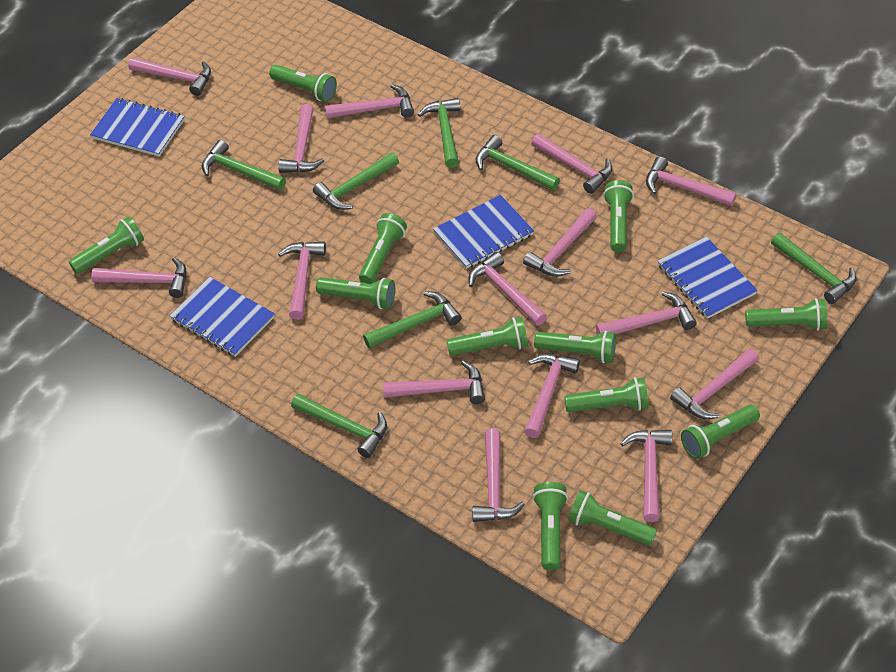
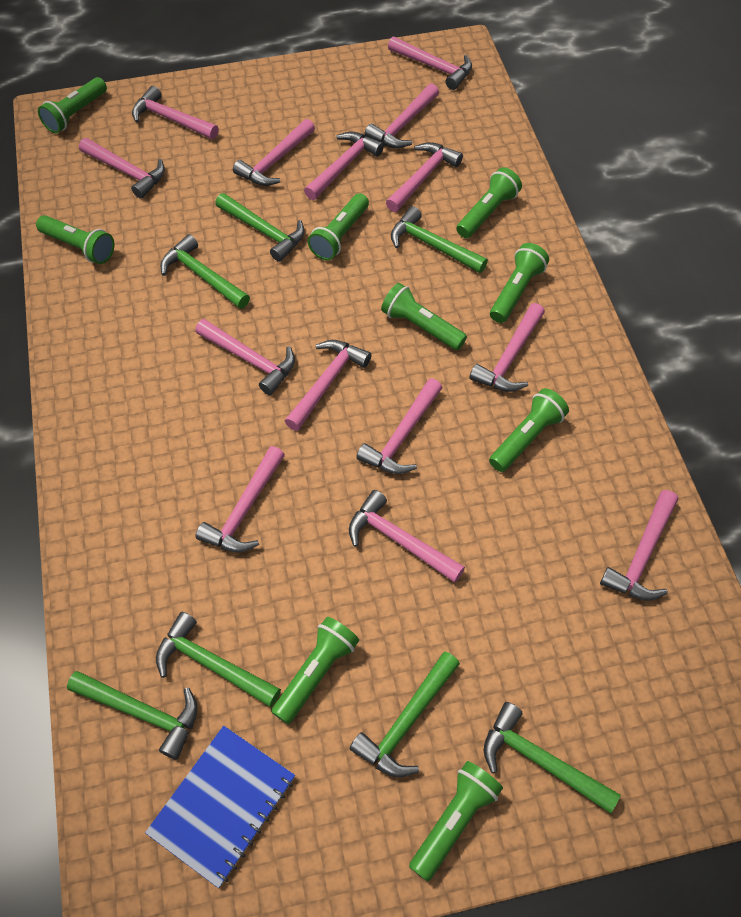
blue notebook: [90,98,185,157] [170,277,275,357] [433,195,534,269] [658,237,758,319] = 4 -> [145,726,295,888] = 1
green flashlight: [69,216,144,274] [269,65,337,102] [316,277,395,309] [359,213,407,284] [447,317,528,356] [533,482,568,570] [534,331,616,363] [564,377,649,412] [568,490,657,546] [603,180,634,252] [681,405,760,459] [745,298,827,331] = 12 -> [36,215,115,264] [38,77,107,133] [271,617,359,724] [308,193,369,260] [381,283,467,350] [409,761,503,882] [456,167,522,238] [489,388,569,472] [490,243,549,323] = 9
pink hammer: [91,257,186,298] [128,57,211,96] [278,104,324,173] [278,242,326,320] [325,84,414,119] [383,361,485,404] [468,252,547,326] [472,428,525,522] [523,208,597,277] [524,354,580,438] [531,134,612,194] [596,292,697,335] [620,430,672,522] [646,156,736,206] [670,349,759,419] = 15 -> [79,138,165,199] [132,86,219,139] [195,319,295,395] [196,446,285,552] [233,119,315,186] [285,340,372,431] [304,132,384,200] [349,490,465,583] [356,378,442,474] [364,84,439,148] [386,142,463,212] [388,37,472,90] [470,303,545,392] [600,490,678,601] = 14

